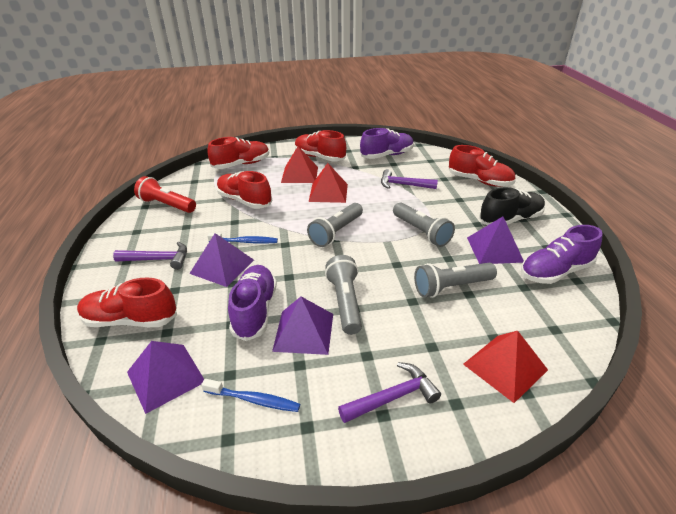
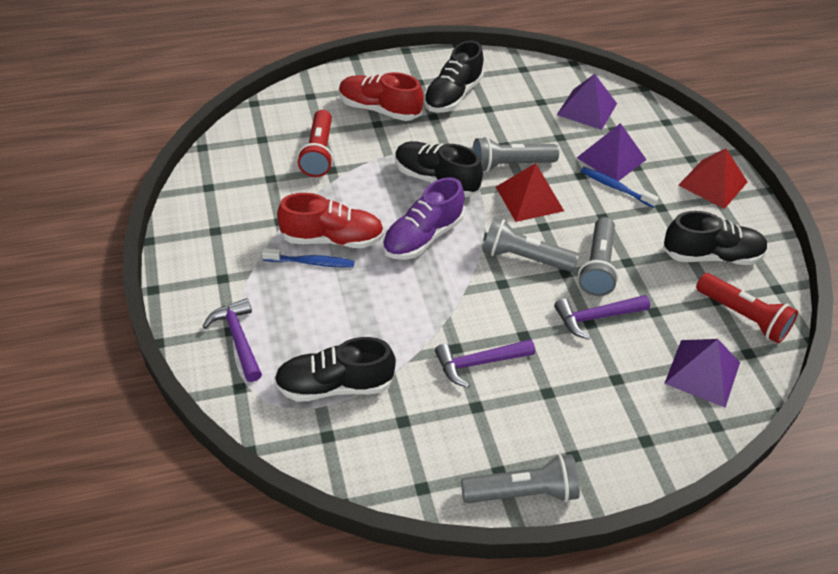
black shoe: [479,187,545,225] = 1 -> [274,337,396,402] [395,141,483,197] [424,41,484,113] [663,211,768,265] = 4
purple pyramid: [127,341,204,414] [189,233,254,287] [272,297,333,355] [467,217,524,264] = 4 -> [557,74,617,130] [577,123,647,181] [664,339,740,408] = 3
purple shoe: [228,265,277,341] [360,128,414,159] [521,225,603,284] = 3 -> [383,177,465,260] = 1
red flashlight: [134,176,196,213] = 1 -> [297,110,333,177] [696,273,798,344] = 2
red pyramid: [281,146,318,183] [308,163,348,203] [463,331,548,403] = 3 -> [496,163,564,222] [678,148,747,209] = 2
red shoe: [77,277,177,327] [207,137,269,169] [216,171,272,209] [295,130,346,161] [449,145,516,187] = 5 -> [277,193,384,248] [339,72,424,121] = 2

